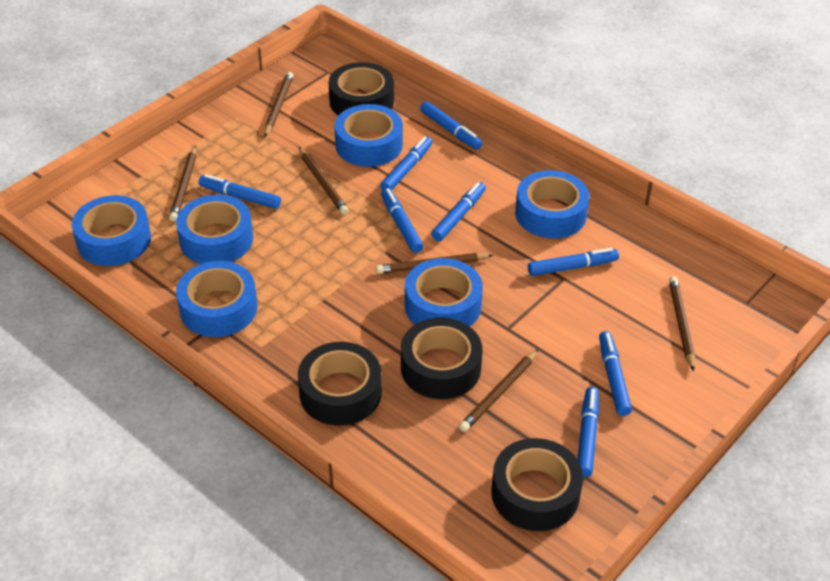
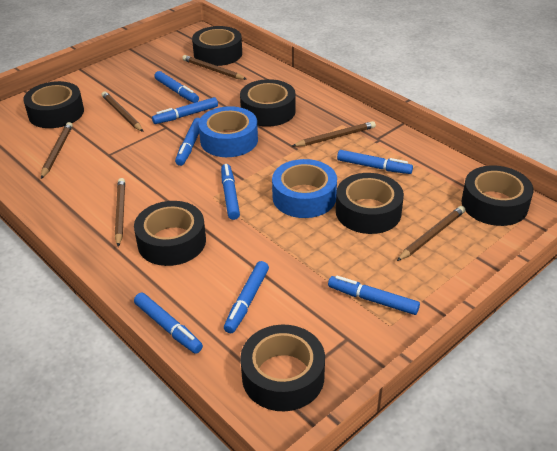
black tape: [298,342,382,426] [328,62,394,116] [401,318,483,399] [491,438,583,531] = 4 -> [23,81,84,128] [134,201,206,266] [192,26,242,66] [240,79,296,127] [240,325,325,411] [336,173,404,234] [462,166,533,226] = 7
blue tape: [72,195,151,266] [176,195,253,264] [176,261,257,337] [334,104,403,167] [405,258,483,327] [515,170,589,239] = 6 -> [198,106,258,157] [272,159,337,218] = 2

